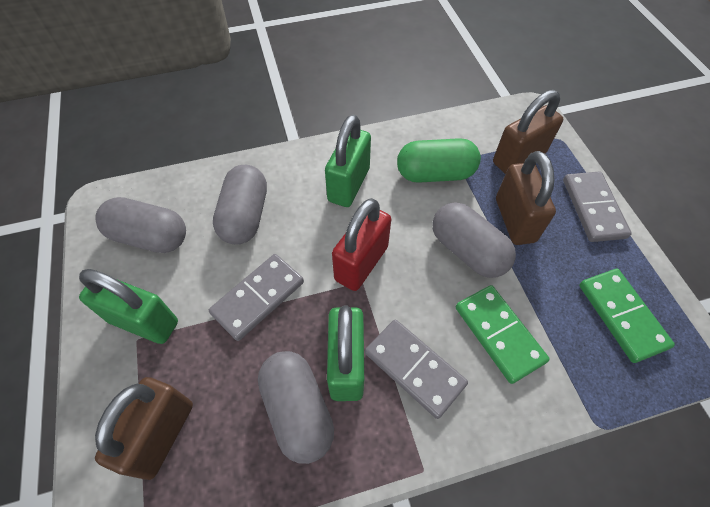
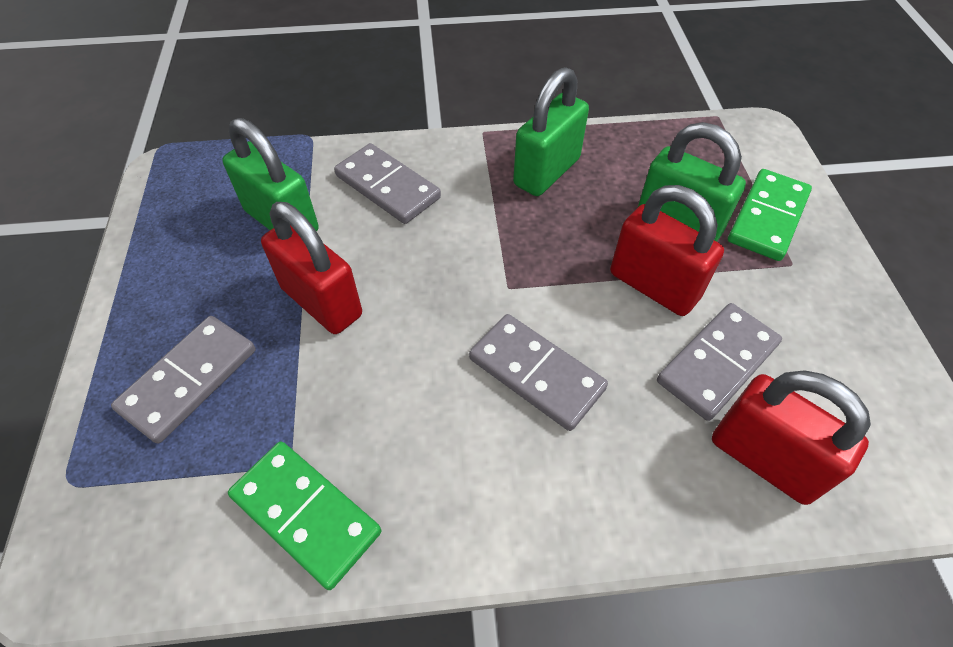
brown padlock: [95,377,193,480] [493,90,563,174] [496,151,556,245] = 3 -> none = 0
green capsule: [397,138,481,183] = 1 -> none = 0
grey capsule: [95,197,186,253] [213,165,267,245] [258,351,334,464] [433,202,516,278] = 4 -> none = 0
grey domino: [209,254,304,341] [365,319,468,419] [563,172,632,242] = 3 -> [111,316,256,444] [334,143,441,224] [469,314,608,431] [657,303,782,421] = 4
red padlock: [332,198,391,291] = 1 -> [261,202,362,334] [610,185,724,316] [712,370,871,505] = 3

